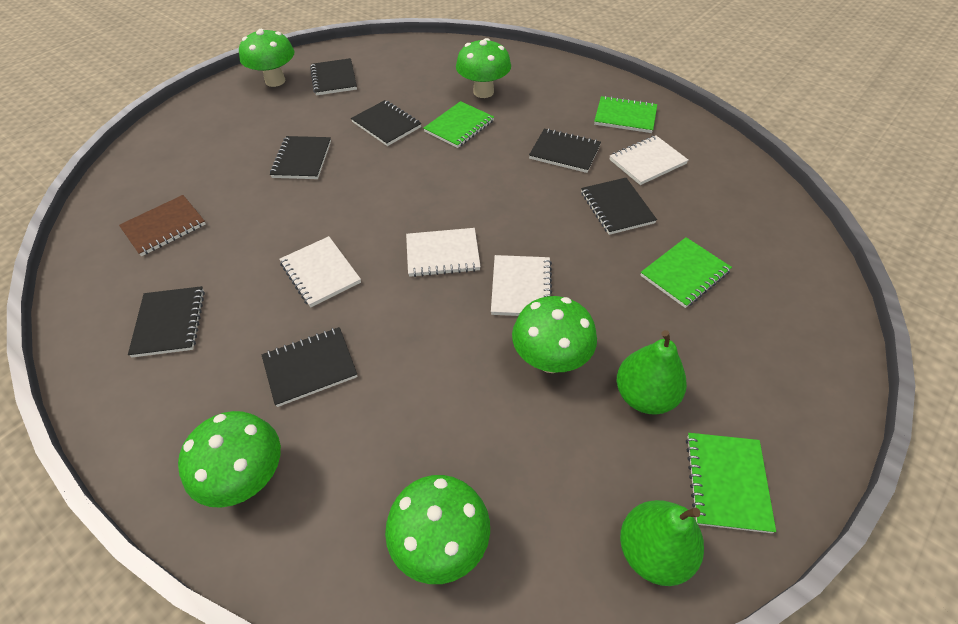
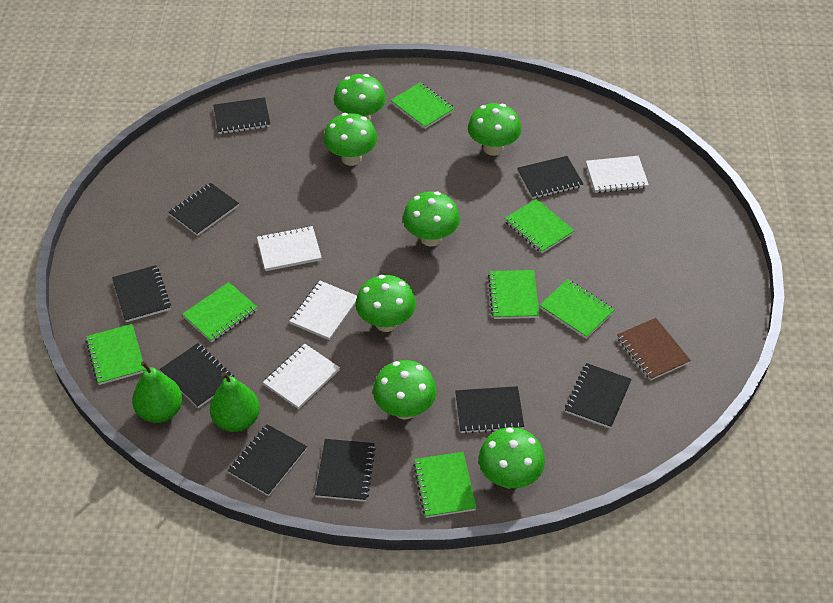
black notebook: [128,286,205,358] [262,327,358,407] [270,136,331,179] [310,58,357,95] [351,100,421,146] [529,128,601,173] [581,178,657,235] = 7 -> [112,265,171,322] [160,343,234,408] [169,182,239,236] [213,97,270,134] [228,424,307,496] [315,439,376,502] [455,386,524,434] [517,156,583,199] [565,363,632,429] = 9
green mushroom: [178,411,281,508] [239,29,295,87] [385,475,490,584] [456,38,511,98] [512,296,597,373] = 5 -> [323,113,377,166] [334,74,386,120] [356,275,416,332] [373,360,437,420] [403,192,460,246] [468,103,521,156] [478,427,545,488] = 7
green notebook: [423,101,494,148] [594,96,657,133] [640,237,732,308] [686,433,776,533] = 4 -> [86,324,145,385] [182,282,258,342] [390,83,455,129] [413,452,477,518] [488,270,540,319] [504,199,574,253] [539,279,615,339] = 7

